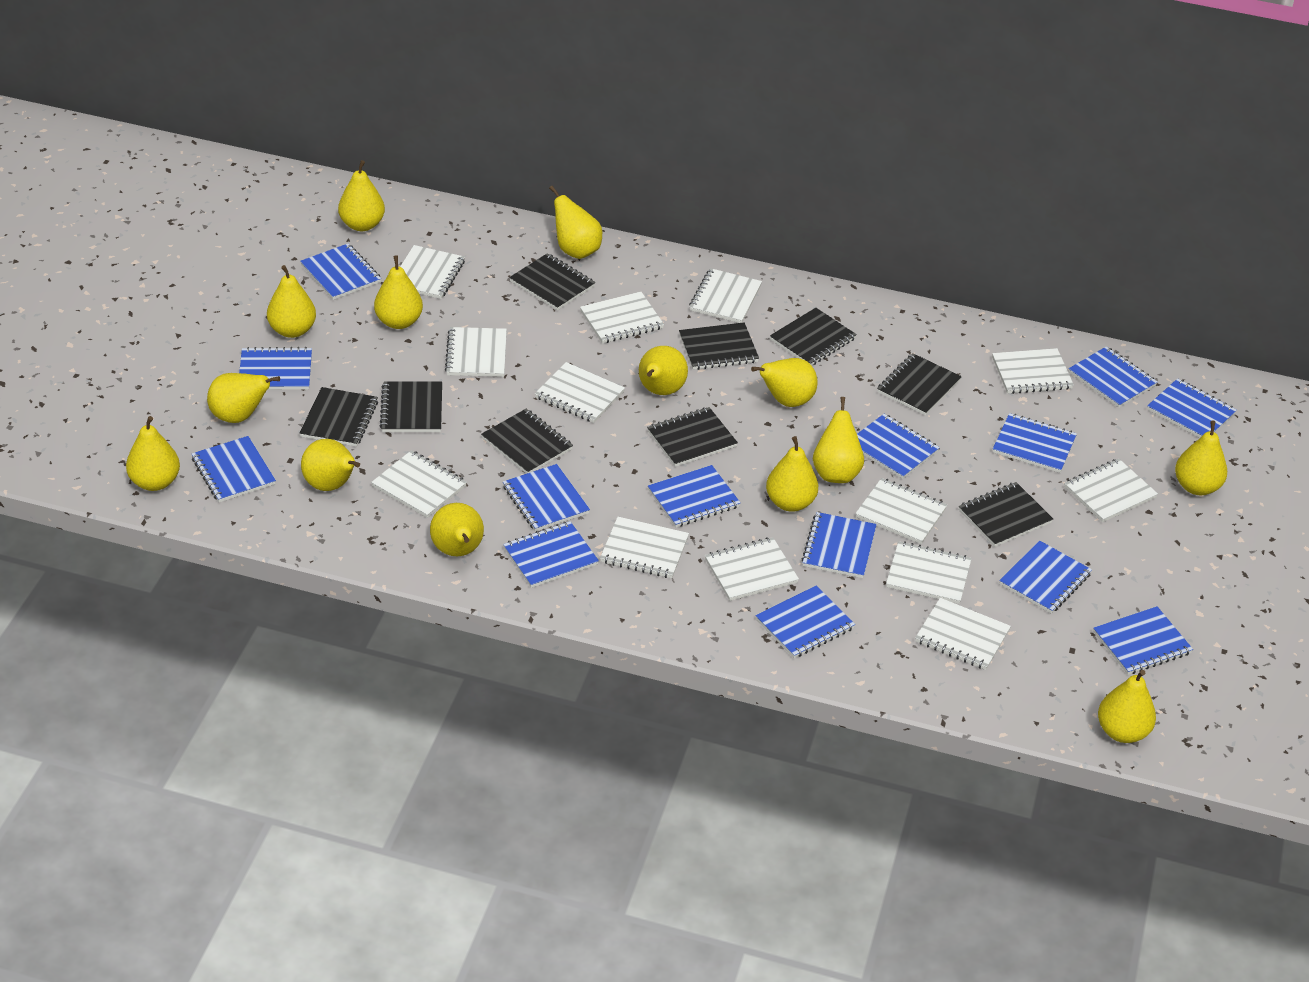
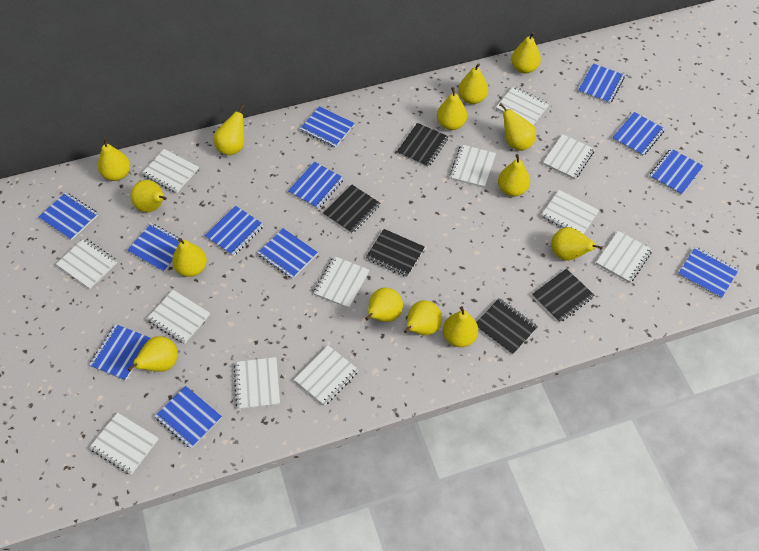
black notebook: [300,387,378,447] [380,381,442,432] [481,409,573,474] [509,253,595,310] [647,407,738,467] [679,323,759,370] [770,308,857,366] [877,353,962,415] [959,482,1053,547] = 9 -> [323,185,380,233] [366,229,425,277] [397,123,449,167] [476,298,538,355] [532,269,594,323] = 5
blue notebook: [192,436,276,502] [239,347,312,390] [300,243,381,300] [503,464,590,531] [503,521,599,588] [648,465,741,527] [756,586,855,658] [802,512,877,578] [857,414,940,479] [993,413,1077,473] [999,540,1092,614] [1069,346,1157,408] [1093,606,1193,675] [1147,378,1237,438] = 14 -> [39,192,98,240] [89,324,151,381] [127,223,180,272] [155,386,222,449] [205,206,264,256] [258,228,318,279] [288,162,344,209] [300,106,355,148] [578,63,625,104] [612,112,665,156] [650,148,703,195] [678,247,739,299] = 12
white notebook: [371,450,467,518] [400,245,465,299] [445,327,507,377] [535,362,625,423] [580,292,664,344] [600,517,689,578] [689,268,762,323] [705,537,799,601] [855,478,947,544] [886,541,972,604] [915,598,1011,670] [992,348,1074,394] [1064,459,1158,522] = 13 -> [56,238,118,289] [89,412,159,475] [141,149,199,193] [147,290,210,344] [234,357,280,410] [294,345,359,406] [314,256,369,308] [449,144,496,188] [496,86,549,125] [541,190,599,234] [543,134,595,179] [596,231,653,283] = 12

